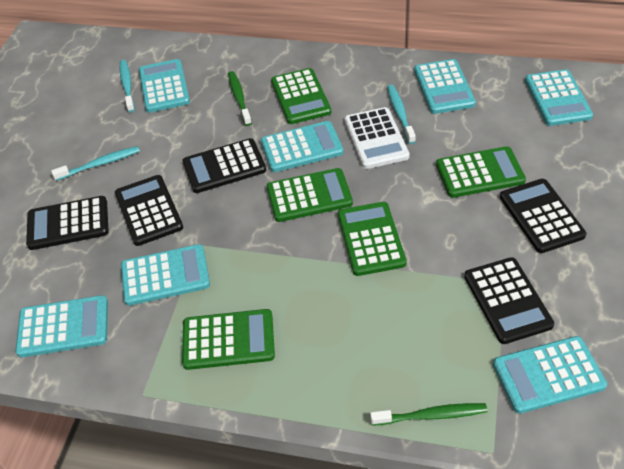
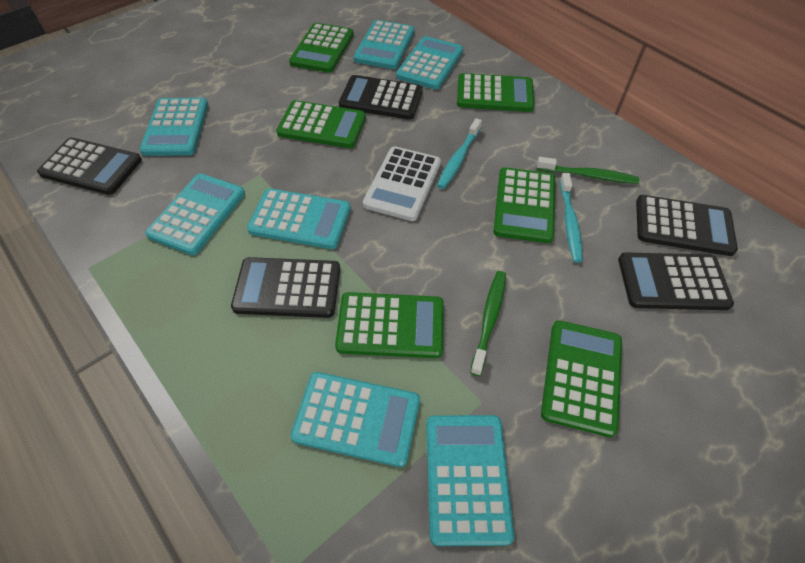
green calculator: [182,309,275,370] [267,168,353,222] [271,68,331,124] [338,202,406,276] [436,146,526,198] = 5 -> [276,100,366,148] [289,23,354,73] [335,292,444,358] [457,73,534,112] [493,167,555,243] [541,320,622,437] = 6
turquoise toothbrush: [51,146,140,181] [120,60,135,112] [387,85,416,144] = 3 -> [437,118,482,189] [560,173,583,263] = 2

